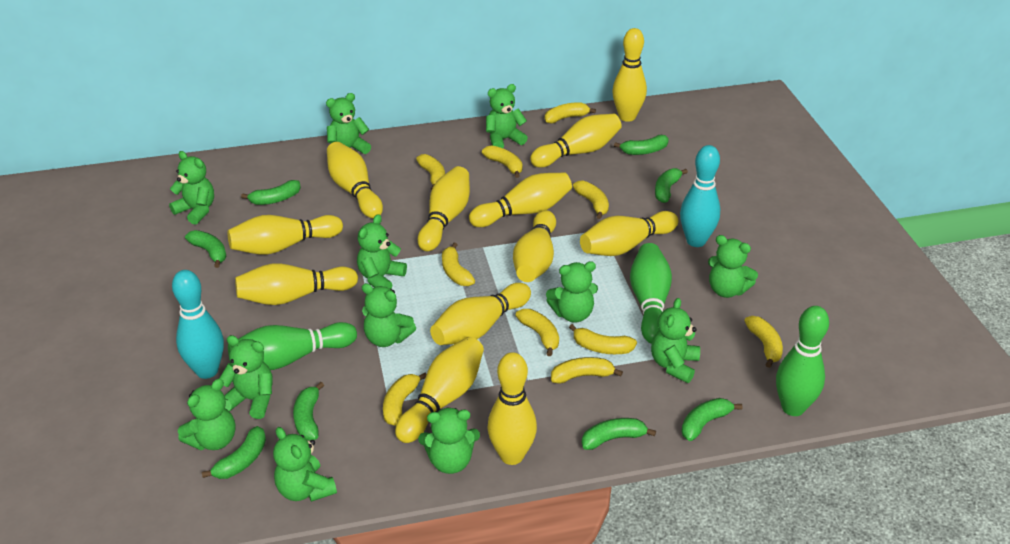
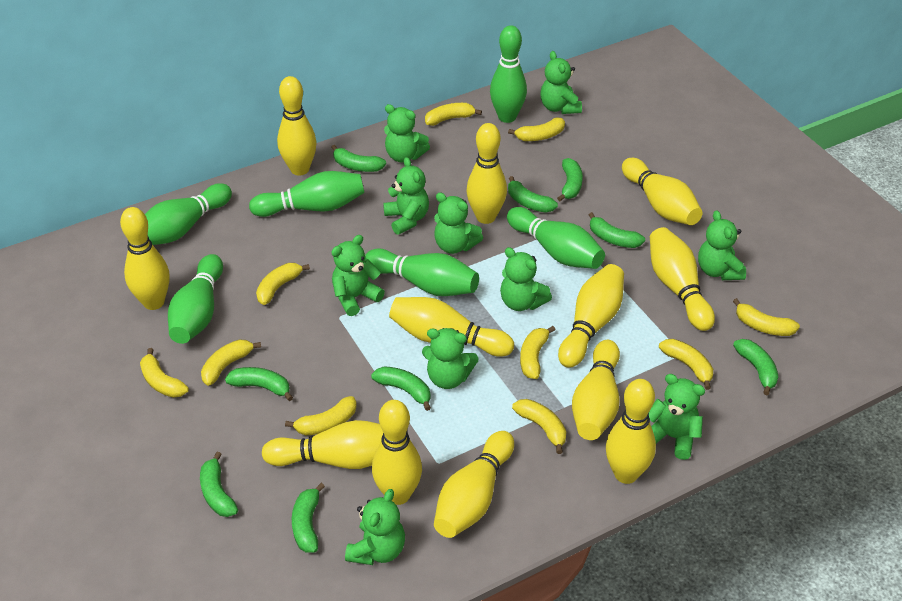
green banana: [185,230,227,268] [202,426,266,479] [241,180,301,205] [293,382,324,440] [582,418,656,450] [614,135,669,155] [655,168,688,203] [681,398,742,441] = 8 -> [200,452,238,517] [225,367,293,401] [292,483,325,553] [331,145,386,172] [371,367,431,411] [508,176,558,213] [557,158,583,201] [589,212,645,248] [733,339,778,395] = 9
green bowling pin: [228,322,357,370] [630,243,672,344] [776,306,829,416] = 3 -> [145,183,232,245] [168,254,223,344] [249,171,365,217] [364,248,479,296] [490,25,527,123] [507,207,605,269] = 6
green teddy bear: [169,151,214,225] [178,379,236,450] [219,335,273,419] [273,427,337,502] [326,93,371,154] [357,214,407,289] [362,283,416,347] [418,408,480,474] [486,84,528,148] [546,261,598,323] [651,298,700,383] [708,235,758,298] = 12 -> [332,235,385,316] [345,489,405,565] [383,157,429,235] [384,104,430,162] [422,328,479,389] [434,192,483,254] [500,247,552,311] [540,51,582,114] [649,374,705,460] [698,210,746,280] = 10
turquoise bowling pin: [172,270,224,379] [680,145,720,247] = 2 -> none = 0

